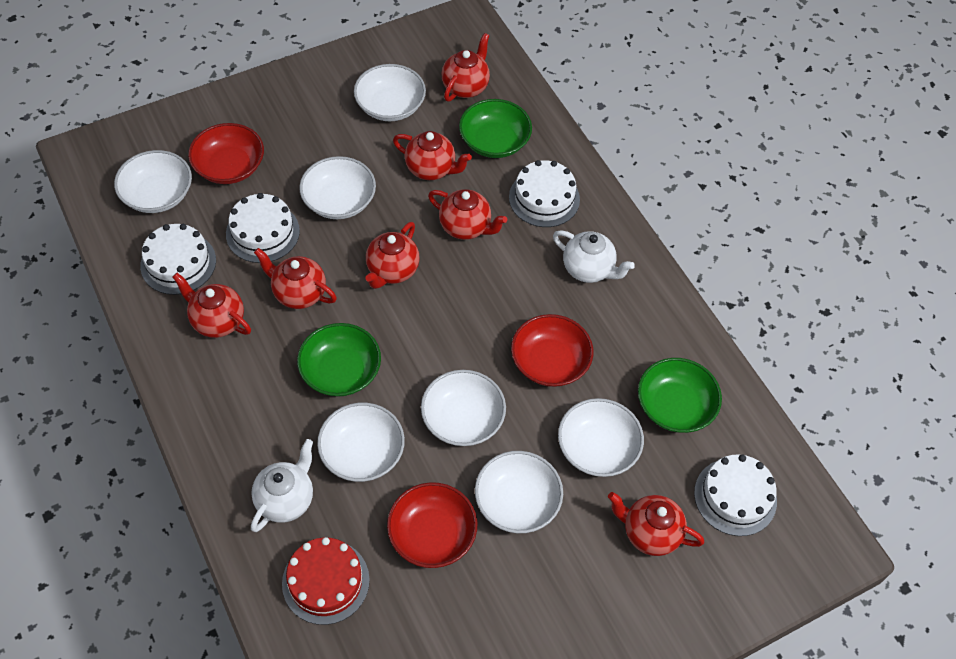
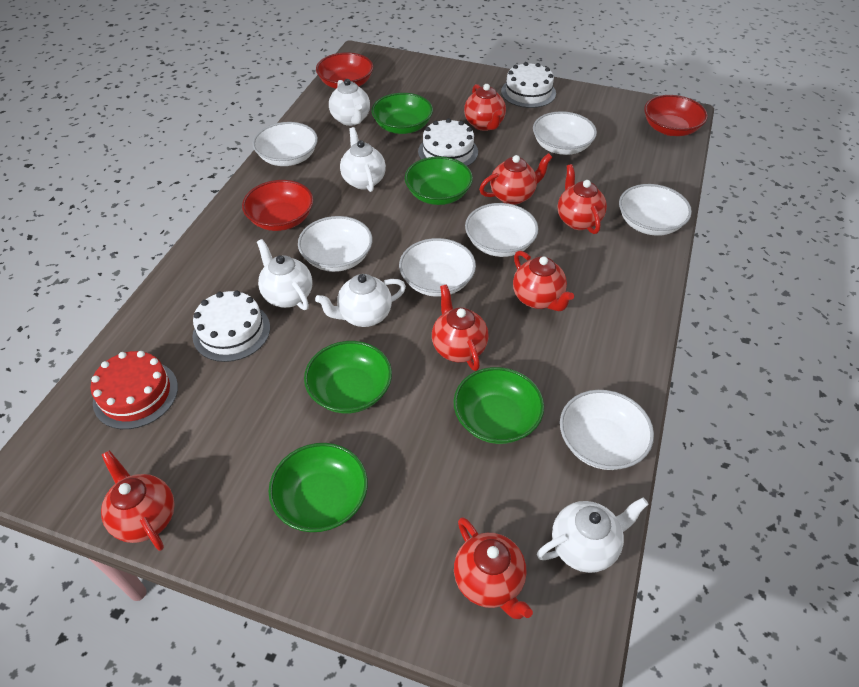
green bowl: [297,323,381,397] [459,99,532,158] [638,358,722,433] = 3 -> [269,443,368,532] [304,341,392,413] [371,93,433,134] [405,156,473,205] [454,367,544,444] = 5
white cake: [140,224,216,295] [226,193,300,263] [509,160,580,227] [694,454,777,536] = 4 -> [192,291,270,362] [418,118,478,166] [501,62,556,108] = 3
white teapot: [251,439,313,532] [553,230,635,283] = 2 -> [257,239,312,310] [315,274,406,327] [329,79,370,126] [340,127,386,192] [537,498,648,573] = 5

